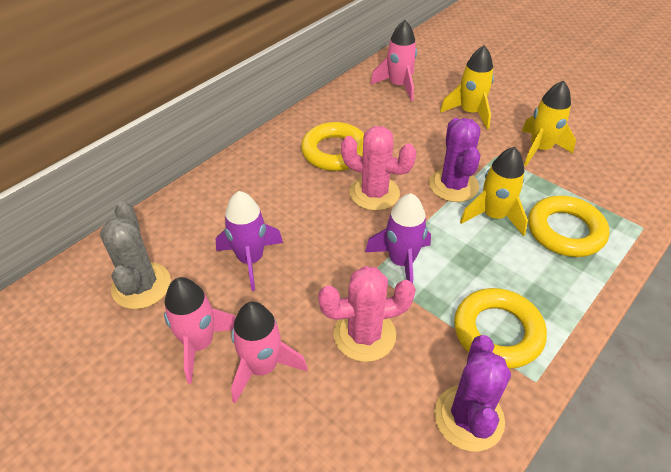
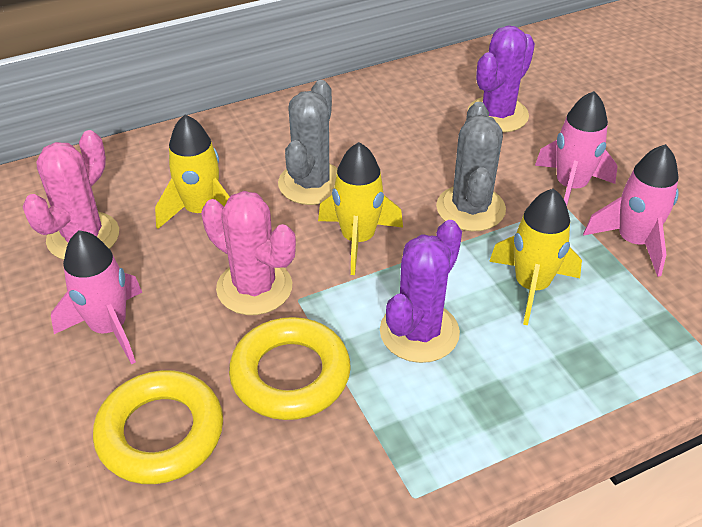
grey cactus: [100,201,171,309] = 1 -> [278,80,338,205] [436,102,506,231] = 2
purple rocket: [216,191,283,291] [365,193,431,284] = 2 -> none = 0
yellow ring: [301,122,364,171] [454,288,547,369] [528,196,609,257] = 3 -> [93,370,223,484] [229,317,351,420] = 2

